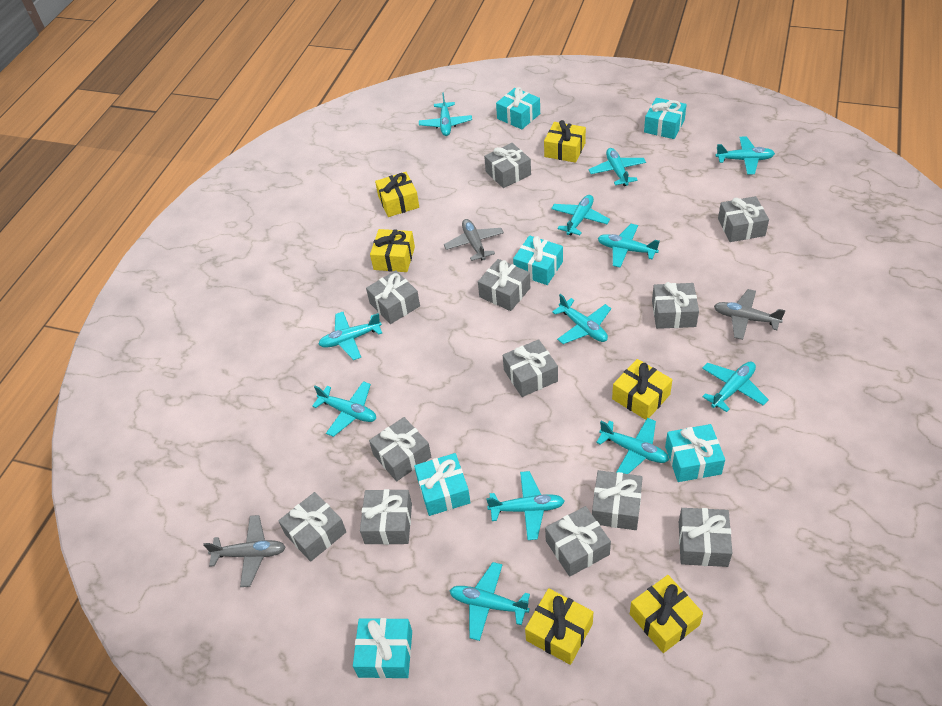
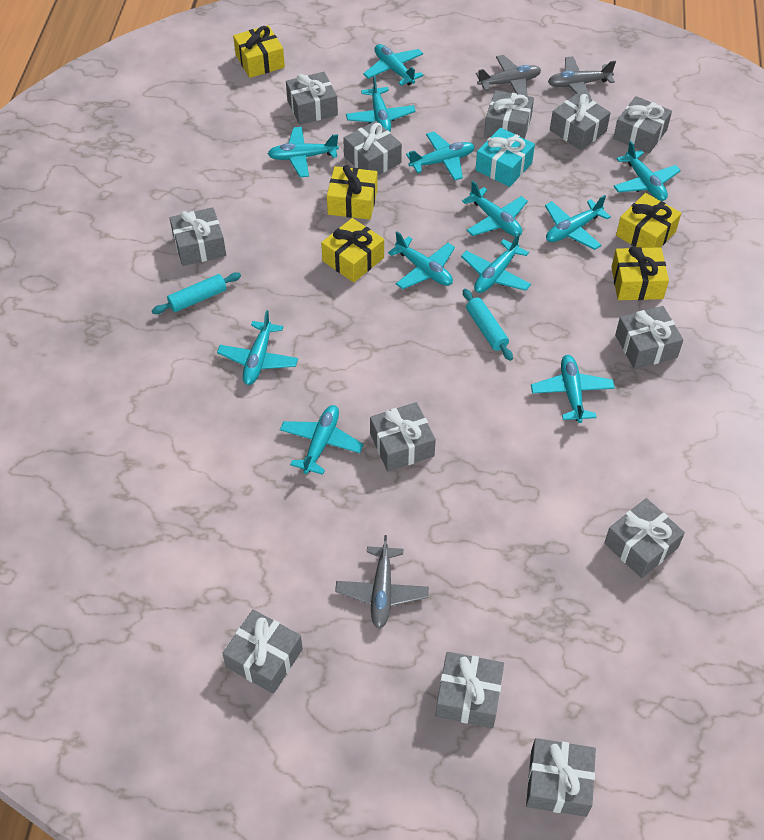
turquoise gift: [353,618,412,679] [414,453,471,516] [496,87,540,129] [513,235,563,285] [644,98,687,139] [665,424,725,482] = 6 -> [475,128,535,187] = 1
turquoise rolling pin: none = 0 -> [152,272,241,314] [463,289,513,361] = 2
yellow gift: [370,229,415,272] [375,172,419,217] [525,588,593,665] [544,120,586,163] [612,359,673,420] [630,575,703,653] = 6 -> [233,25,285,78] [321,218,384,283] [327,165,377,220] [611,246,669,300] [616,193,681,248] = 5

